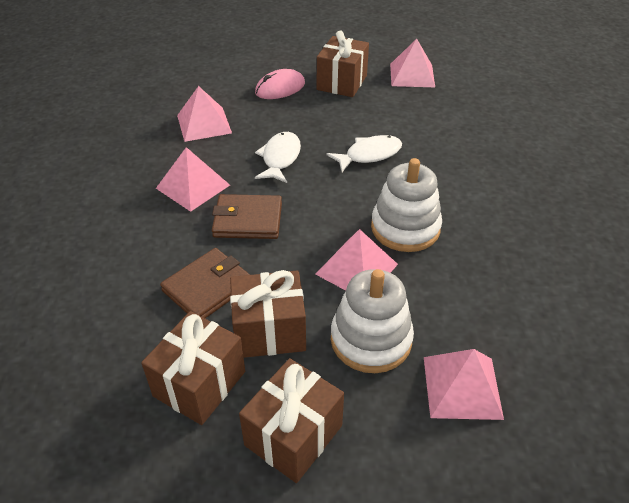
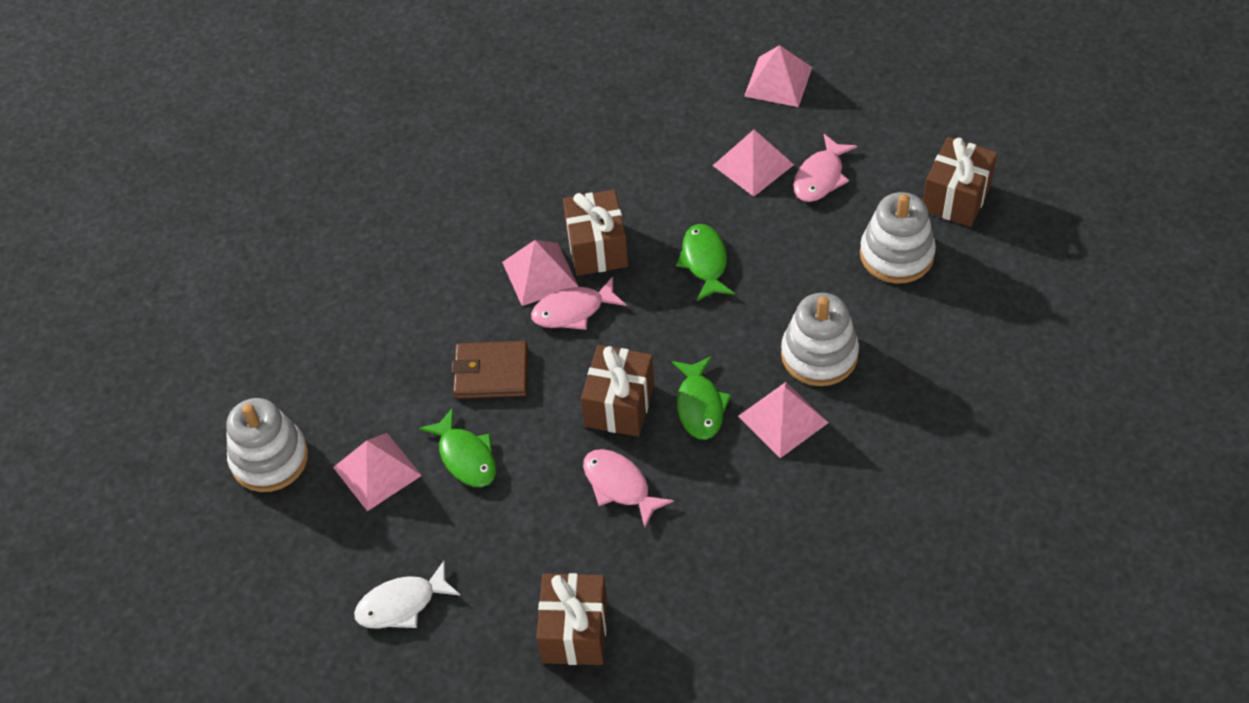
brown wallet: [160,248,250,318] [212,194,282,239] = 2 -> [452,341,528,399] = 1
green fish: none = 0 -> [419,408,496,487] [672,356,731,440] [676,224,735,301] = 3
pink fish: none = 0 -> [531,276,627,330] [583,449,674,528] [793,134,857,202] = 3
pink mouse: [255,69,305,99] = 1 -> none = 0
white fish: [255,132,301,183] [326,135,402,172] = 2 -> [354,561,461,629] = 1
white stacking toy: [331,269,414,373] [371,158,442,252] = 2 -> [226,398,308,492] [781,293,859,386] [860,192,936,284] = 3

